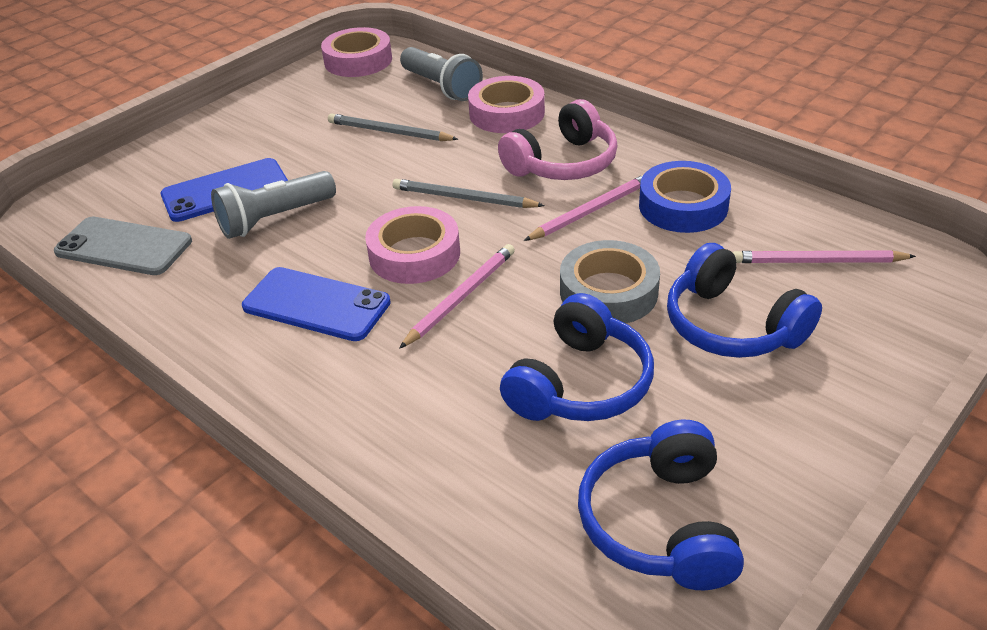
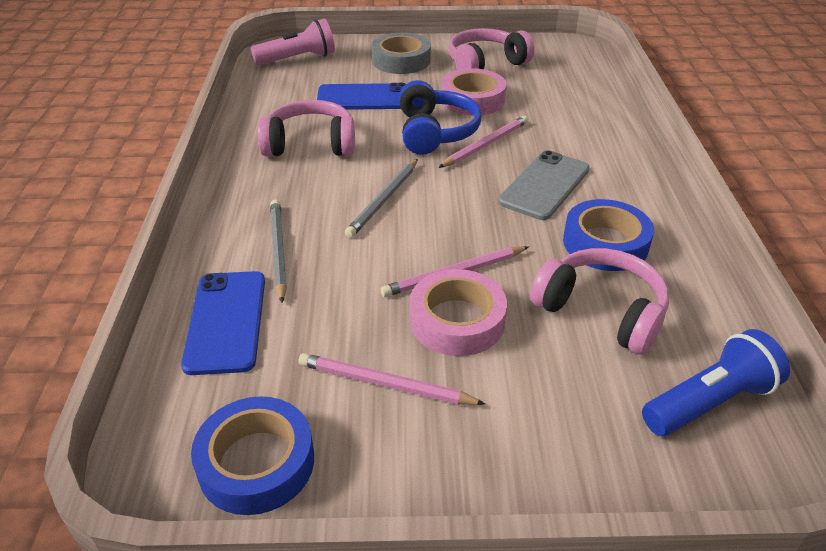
blue flashlight: none = 0 -> [642,329,790,436] = 1
blue headphones: [500,293,654,421] [578,419,744,590] [667,243,822,358] = 3 -> [399,80,481,155] = 1
blue tape: [639,161,731,233] = 1 -> [191,396,314,515] [563,199,654,271] = 2
grey flashlight: [211,171,336,239] [400,47,483,101] = 2 -> none = 0
pink flashlight: none = 0 -> [251,19,335,65] = 1
pink headphones: [498,99,618,180] = 1 -> [258,100,355,156] [449,28,535,70] [530,248,669,355] = 3
pink tape: [321,27,392,77] [365,206,460,284] [468,76,545,133] = 3 -> [410,269,507,356] [441,68,507,116] = 2

